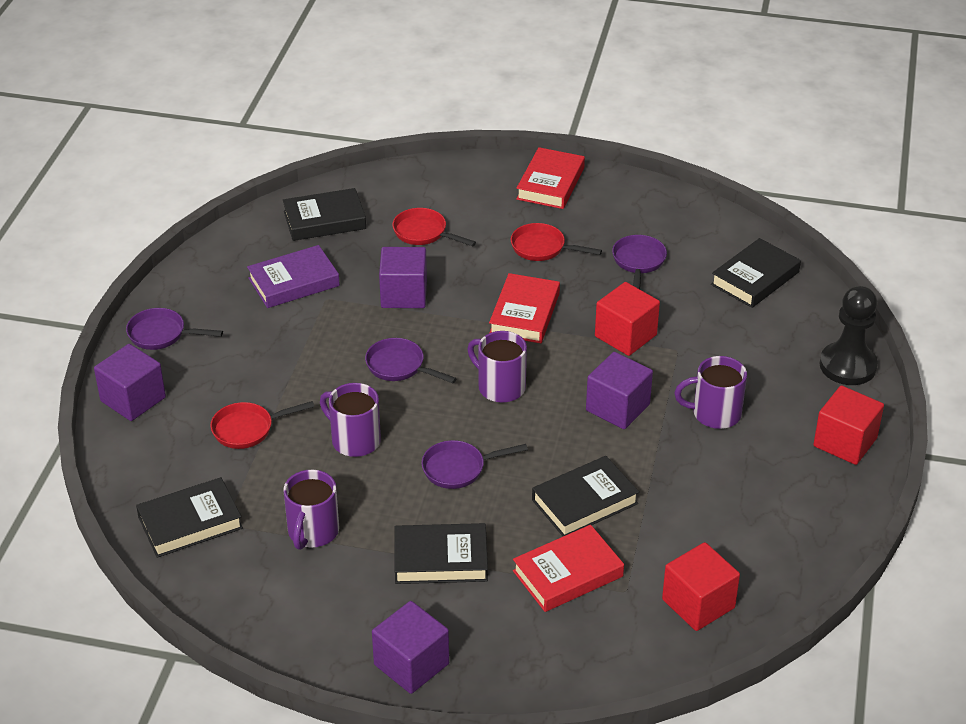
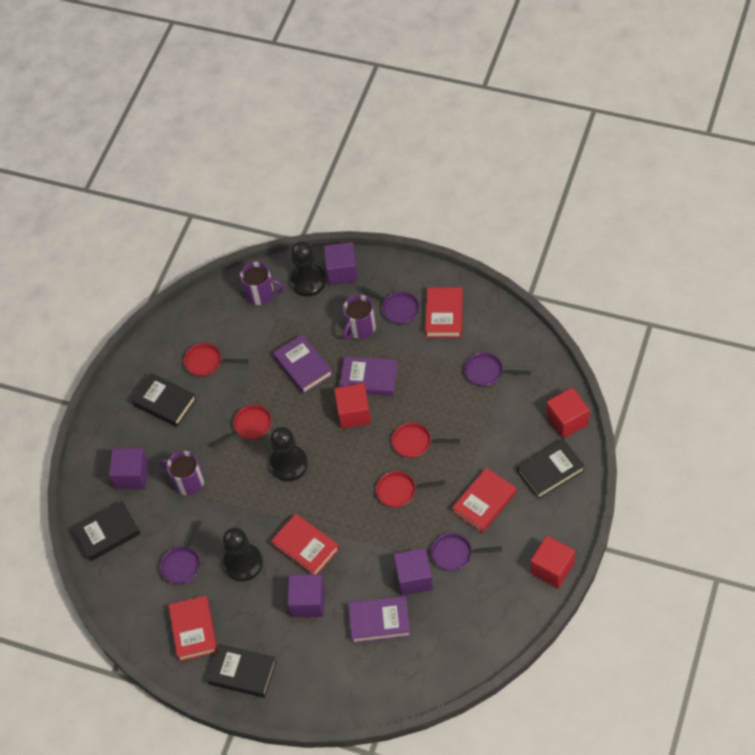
black book: [136,477,243,558] [283,188,366,241] [395,523,488,584] [532,456,639,536] [711,238,801,308] = 5 -> [73,501,141,561] [131,373,197,427] [207,644,276,698] [517,439,585,499] = 4
black pawn: [820,286,878,385] = 1 -> [223,527,263,582] [270,427,308,481] [290,241,326,296] = 3
purple book: [247,245,340,308] = 1 -> [273,334,333,394] [339,356,398,396] [348,596,411,643] = 3
purple mug: [284,469,339,550] [320,383,381,457] [467,331,527,403] [674,356,747,429] = 4 -> [160,451,204,495] [240,262,284,305] [343,295,376,340] = 3
red book: [489,273,560,343] [513,525,624,612] [516,147,585,209] = 3 -> [169,596,217,661] [271,514,339,574] [425,287,463,338] [452,468,517,533] = 4
red pan: [210,401,314,449] [393,208,476,246] [511,223,602,261] = 3 -> [184,343,248,377] [211,405,272,448] [376,471,445,508] [392,423,460,458] = 4

